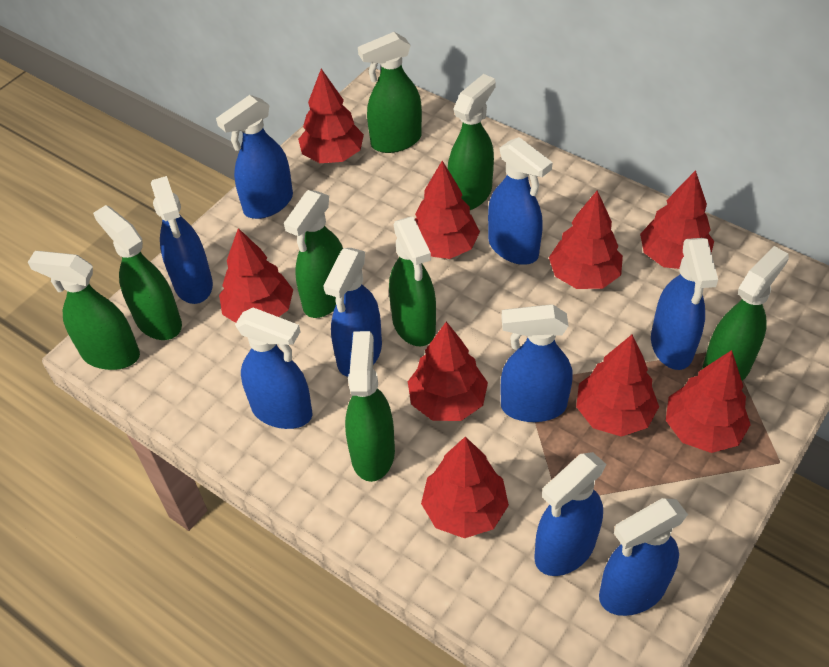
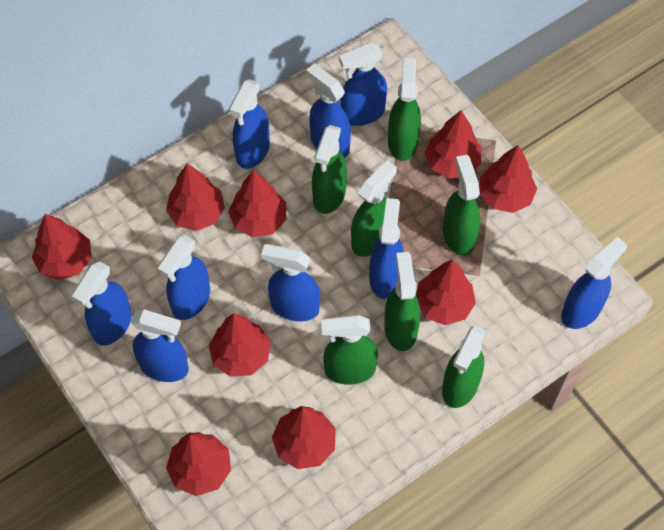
green spray bottle: [28,251,140,370] [93,205,182,340] [284,190,343,318] [345,331,395,482] [358,32,422,153] [389,217,436,347] [448,74,496,210] [702,246,789,381] = 8 -> [312,125,347,214] [321,315,378,385] [351,160,397,257] [384,252,420,351] [388,58,421,161] [442,325,486,408] [443,155,480,256] = 7

